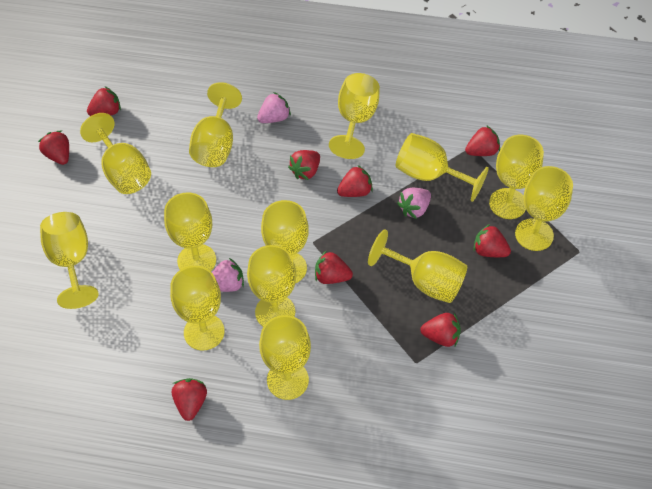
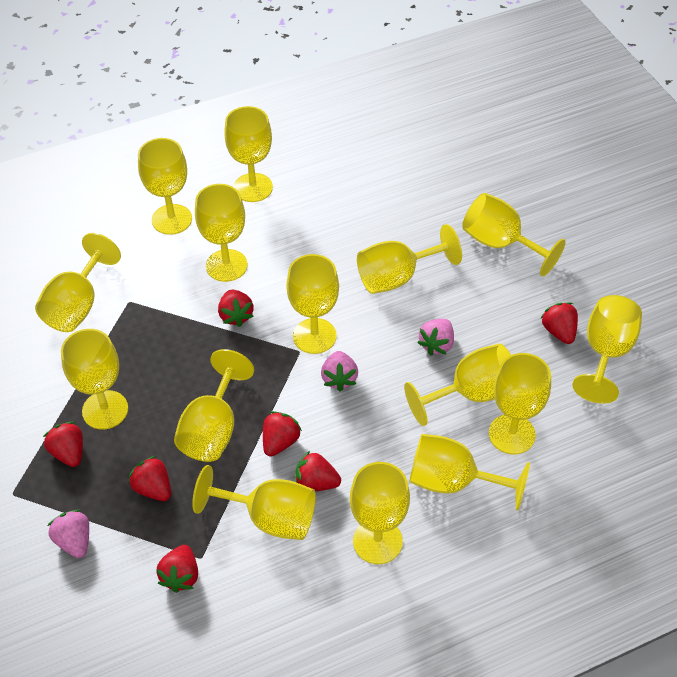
red strawberry: [38,131,69,165] [87,86,121,116] [172,378,207,421] [288,150,320,180] [315,251,353,284] [337,165,373,197] [420,313,461,347] [465,125,500,156] [473,224,511,257] = 9 -> [43,422,83,467] [129,456,171,501] [156,545,198,593] [218,290,254,327] [263,411,302,457] [295,451,341,491] [540,302,578,344] = 7
yellow goblet: [40,212,99,309] [80,113,151,194] [164,192,216,271] [170,266,225,351] [189,82,242,167] [247,245,296,327] [259,315,311,400] [261,200,309,283] [329,73,380,159] [368,230,467,303] [396,133,489,202] [489,135,544,219] [515,166,573,251] = 13 -> [35,233,121,332] [61,329,128,429] [138,138,192,235] [174,349,254,462] [192,465,316,540] [195,184,248,282] [224,106,273,202] [286,254,339,354] [350,462,410,564] [357,224,462,294] [404,344,511,426] [409,434,530,510] [462,193,566,276] [489,353,551,454] [572,295,642,404] = 15

